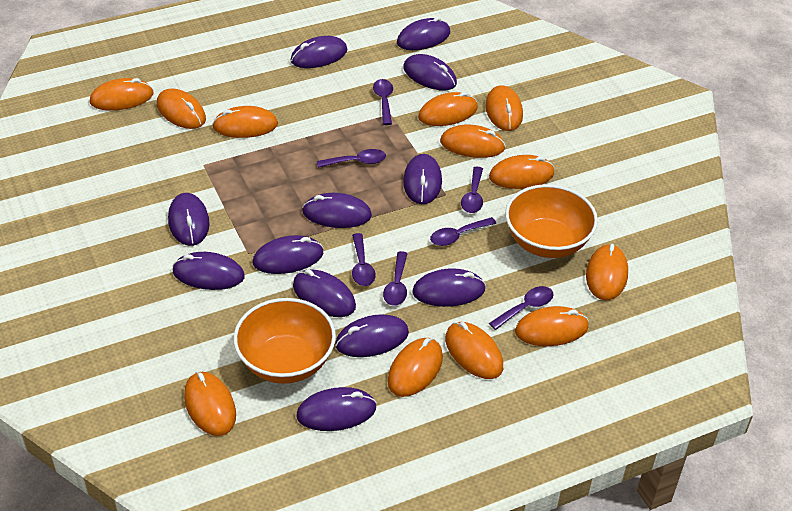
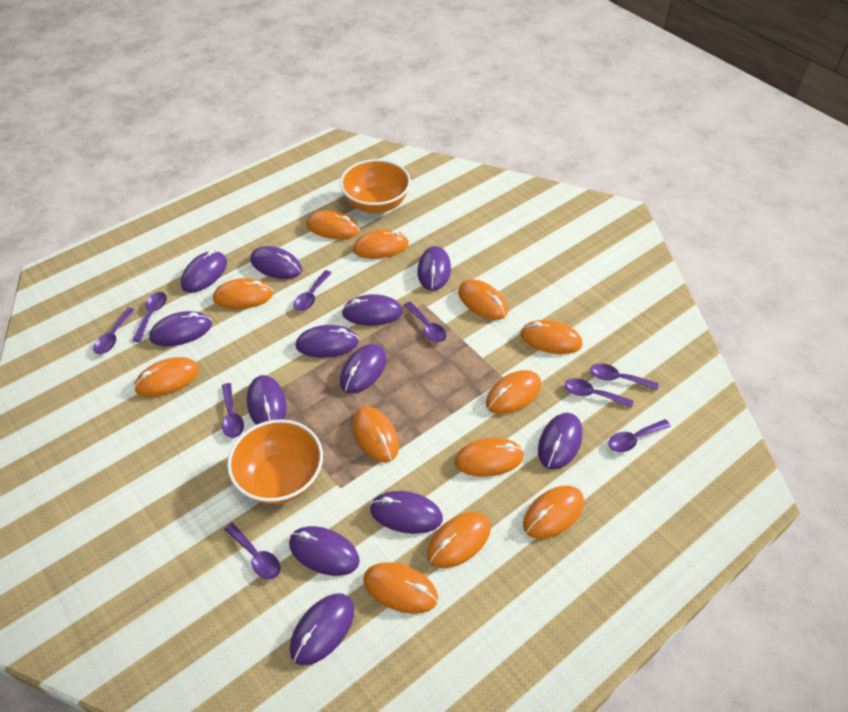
purple spoon: [317,149,386,168] [352,233,376,286] [373,79,393,125] [383,251,408,306] [430,217,496,246] [461,167,483,213] [489,286,554,330] = 7 -> [93,308,135,354] [132,292,167,342] [222,383,244,438] [224,523,281,579] [293,270,332,311] [404,301,446,342] [565,378,633,408] [590,363,659,390] [608,419,671,452] = 9

